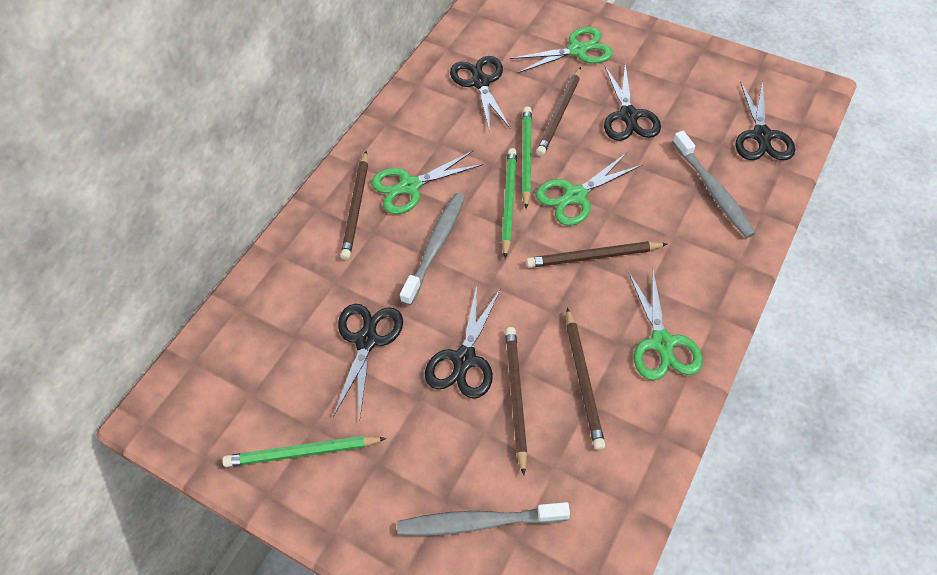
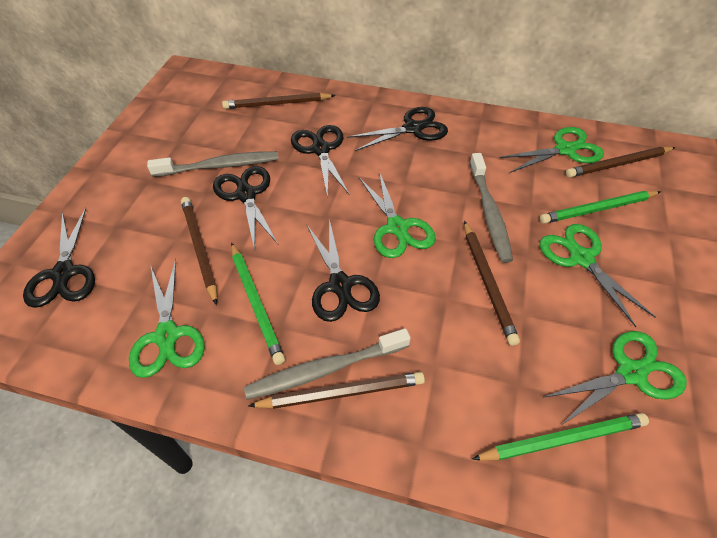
green scissors: [371,151,483,214] [510,27,613,73] [536,153,642,226] [628,268,703,380] = 4 -> [129,259,205,378] [359,171,436,258] [500,127,604,173] [540,224,655,327] [543,331,687,425] = 5

